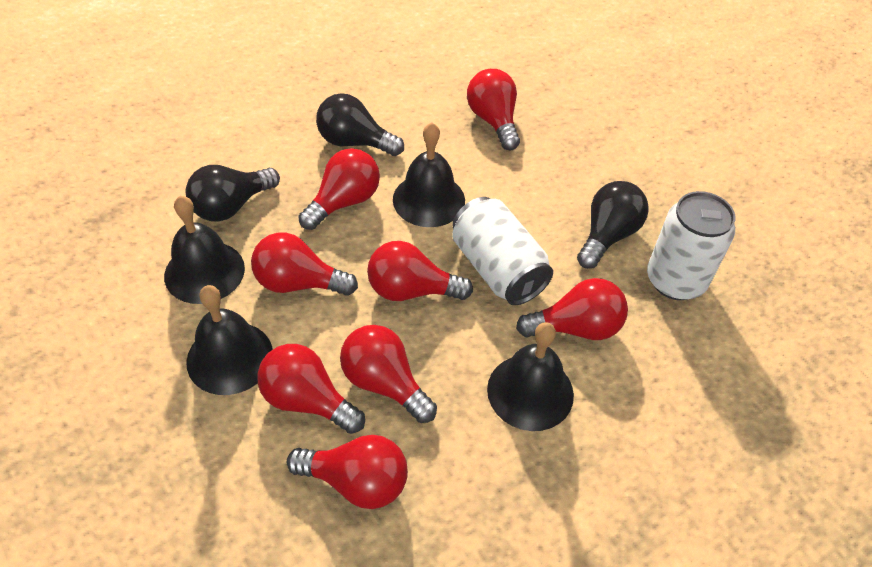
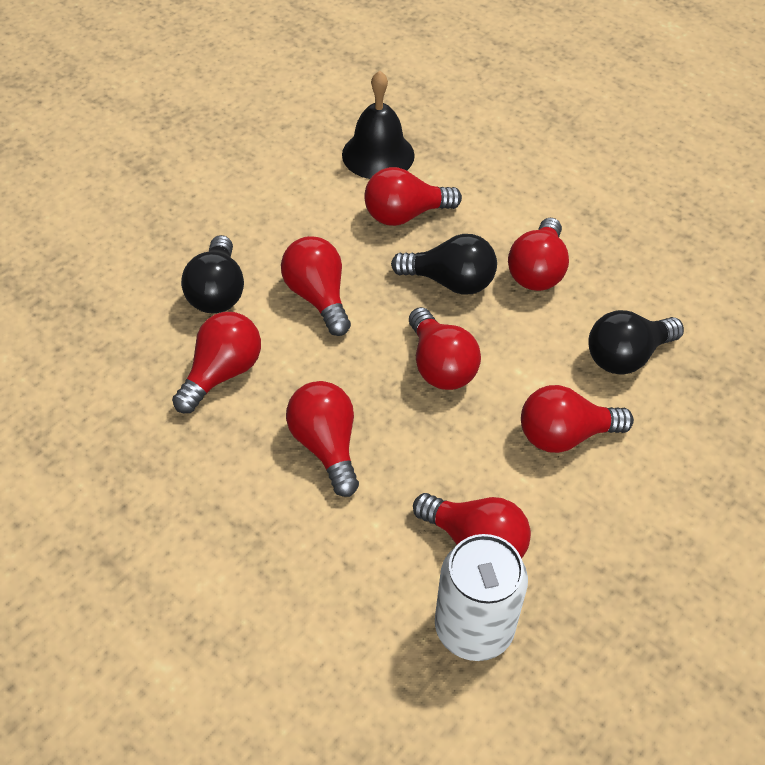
black bell: [164,196,245,304] [186,285,273,395] [393,122,465,227] [487,322,574,431] = 4 -> [342,71,415,179] = 1
white can: [452,197,553,305] [647,191,735,300] = 2 -> [435,534,528,661] = 1

